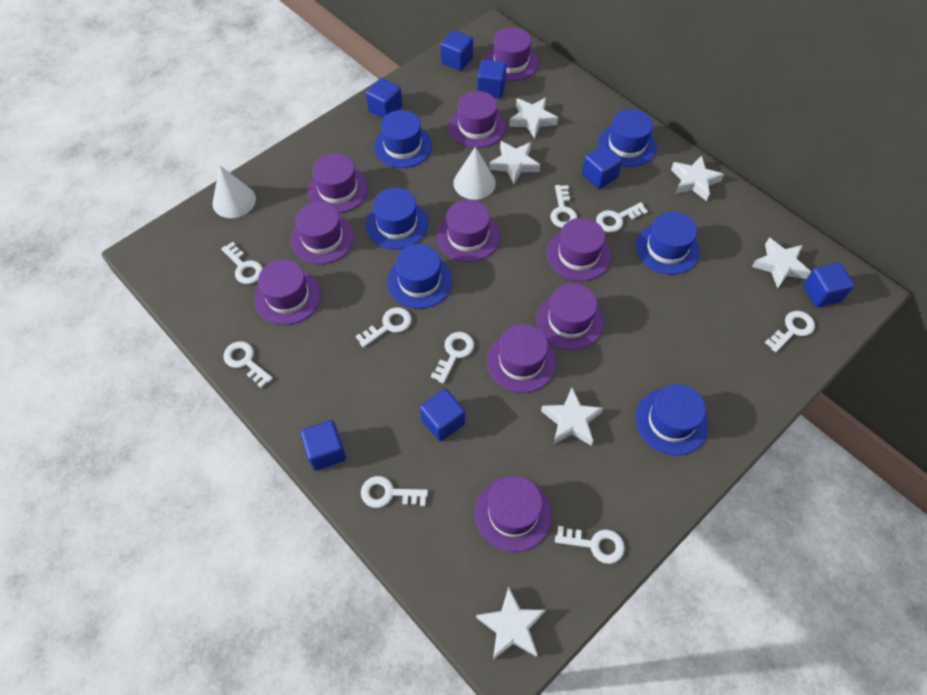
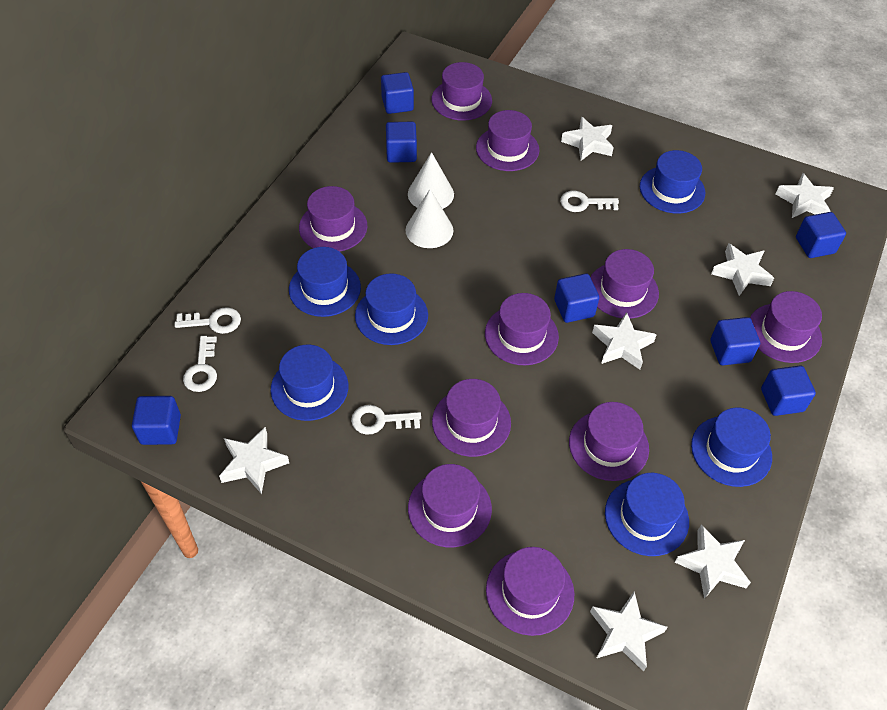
white key: [221,242,263,284] [224,341,273,388] [356,307,412,348] [361,476,428,508] [431,332,474,384] [550,185,577,228] [555,526,625,564] [596,202,648,232] [765,311,815,352] = 9 -> [175,307,241,334] [183,336,217,392] [351,405,421,435] [560,191,619,212] = 4
white star: [476,587,546,660] [489,141,540,184] [509,98,558,138] [541,388,603,446] [671,155,724,201] [752,238,811,289] = 6 -> [219,427,289,494] [561,117,614,161] [590,591,668,672] [592,312,657,370] [675,525,751,599] [711,243,774,296] [776,173,834,218] = 7

